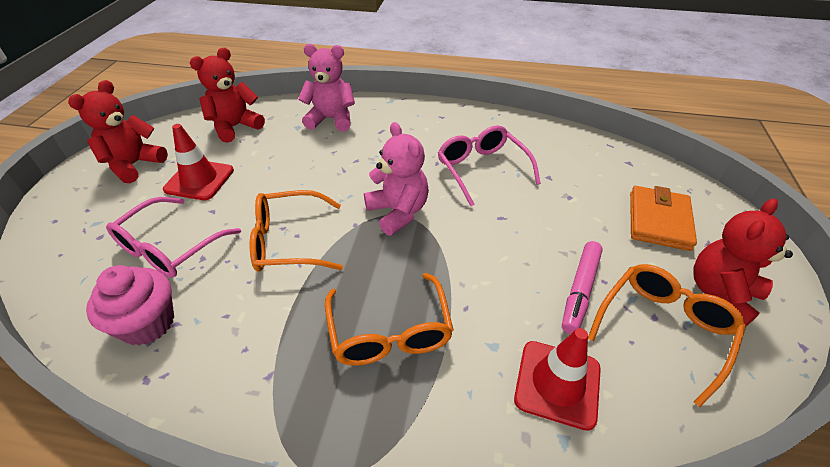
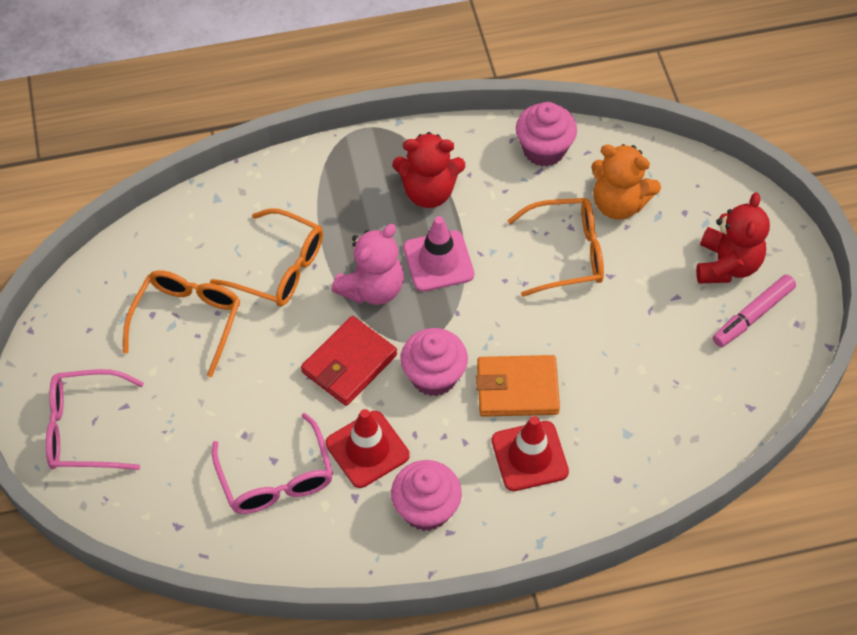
orange teddy bear: none = 0 -> [591,144,661,220] = 1
pink cupcake: [86,265,174,346] = 1 -> [391,460,462,531] [401,328,468,396] [516,102,577,167] = 3
pink teddy bear: [298,44,355,132] [364,122,429,236] = 2 -> [332,224,404,305] = 1
pink traffic cone: none = 0 -> [403,216,474,292] = 1
red teddy bear: [68,80,168,183] [190,48,265,143] [693,199,793,326] = 3 -> [393,132,465,208] [696,192,770,283] = 2
red wallet: none = 0 -> [301,316,397,406] = 1

